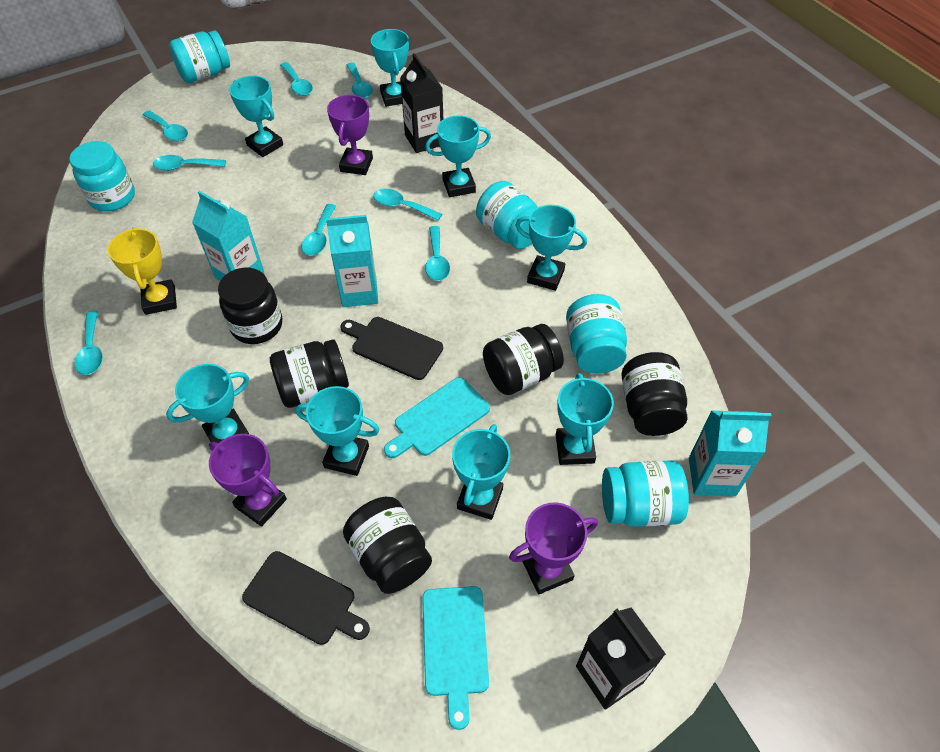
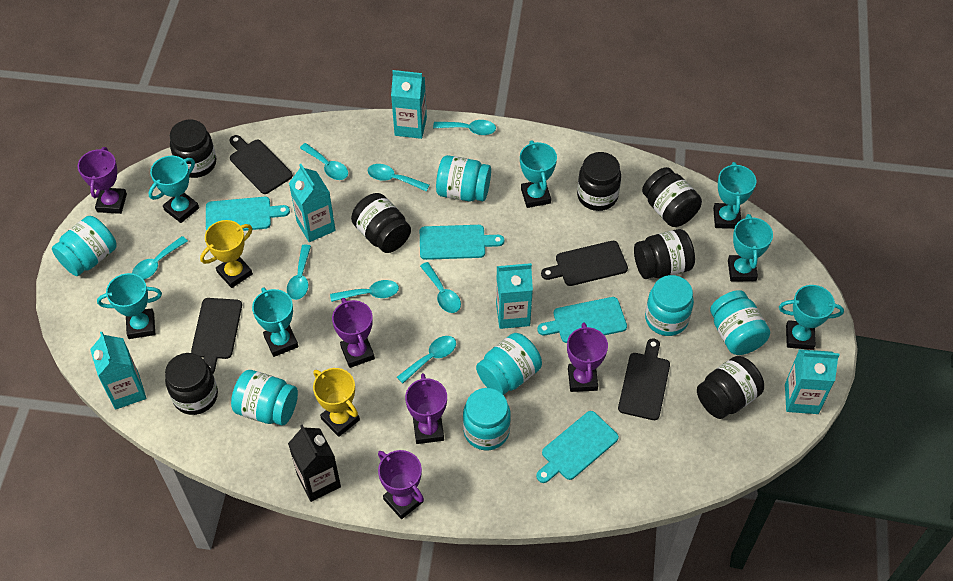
black carton: [400,53,443,153] [576,607,666,710] = 2 -> [288,425,341,502] = 1
black cutting board: [242,551,370,645] [340,317,443,380] = 2 -> [191,298,242,374] [230,135,293,194] [541,241,628,286] [618,338,670,420] = 4
black jar: [218,268,282,344] [270,339,349,408] [343,497,432,594] [483,324,564,395] [621,352,688,436] = 5 -> [165,353,218,415] [170,120,216,178] [351,193,411,253] [577,152,621,211] [634,229,695,279] [642,167,702,227] [697,356,764,419] = 7
purple trophy: [209,434,287,527] [327,95,373,175] [509,502,598,594] = 3 -> [78,147,127,214] [332,298,375,368] [378,450,424,519] [405,373,447,444] [567,323,608,392] = 5
turquoise carton: [192,191,264,281] [326,215,378,307] [689,411,772,496] = 3 -> [90,332,146,410] [289,164,336,242] [391,70,427,139] [496,263,533,329] [785,349,840,414] = 5
turquoise cutting board: [384,377,490,458] [422,586,489,730] = 2 -> [206,197,290,231] [420,225,504,260] [536,411,619,483] [537,297,627,343] = 4
turquoise jar: [69,141,135,212] [169,30,230,83] [476,181,538,249] [566,294,627,374] [602,460,689,527] = 5 -> [52,216,117,276] [231,370,298,426] [436,155,491,201] [463,388,511,450] [476,333,542,395] [645,275,694,336] [710,290,770,355] = 7
turquoise trophy: [166,364,249,443] [229,76,283,157] [295,386,380,476] [371,29,409,107] [425,115,491,197] [452,424,510,520] [515,205,587,291] [556,373,614,465] = 8 -> [97,273,162,339] [148,156,199,223] [252,287,298,357] [520,140,557,208] [713,162,756,229] [728,214,773,281] [779,285,844,350] = 7
yellow trophy: [108,227,177,315] = 1 -> [200,220,253,288] [313,368,360,437] = 2

